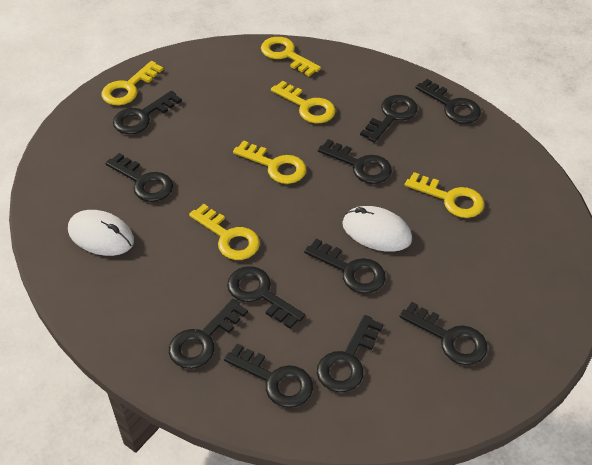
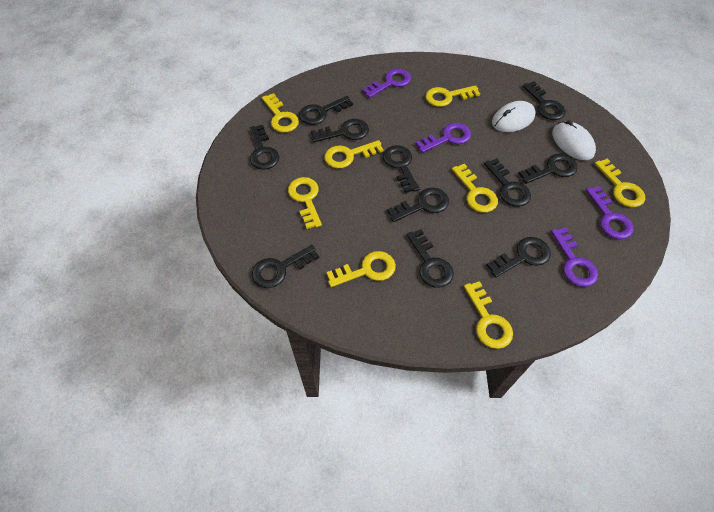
purple key: none = 0 -> [362,69,411,98] [416,123,471,153] [551,227,598,287] [586,186,634,239] = 4
yellow key: [102,61,163,105] [189,204,260,260] [233,140,306,184] [261,37,321,76] [271,80,335,123] [405,172,484,218] = 6 -> [262,93,299,133] [288,177,322,229] [324,140,384,169] [326,251,396,287] [425,85,480,107] [452,164,498,213] [464,281,513,349] [594,159,645,207] = 8

